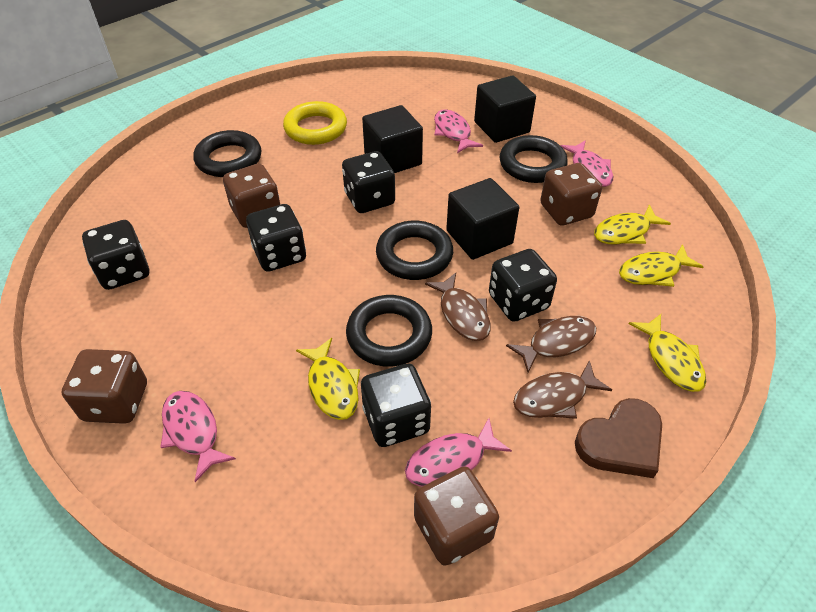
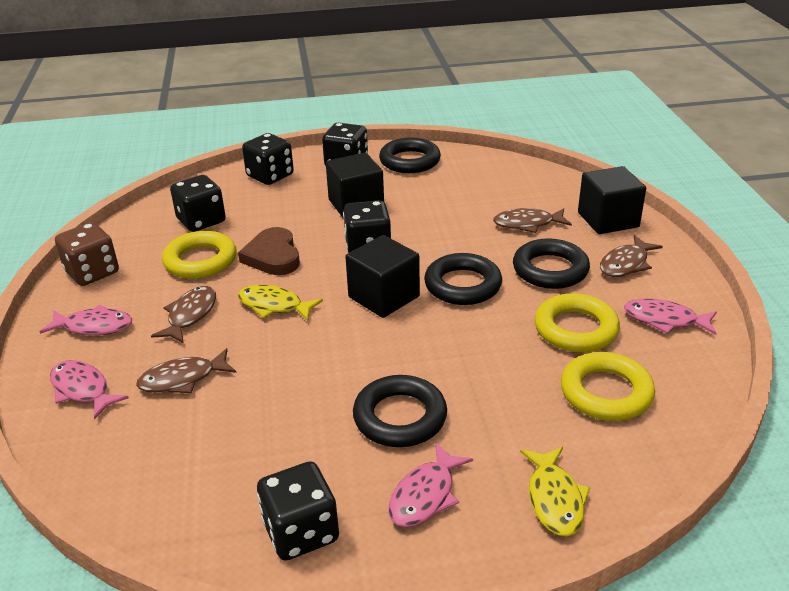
brown dice: [61,349,147,424] [223,164,281,228] [414,466,499,566] [540,163,602,226] = 4 -> [55,222,119,286] = 1
brown fish: [425,273,491,341] [506,316,596,373] [513,360,612,419] = 3 -> [136,348,237,393] [151,286,216,343] [493,208,572,233] [600,235,663,277] = 4
yellow fish: [296,338,360,420] [594,205,671,245] [619,244,704,287] [629,314,706,392] = 4 -> [237,285,323,321] [520,447,590,537] = 2
yellow ring: [283,101,347,145] = 1 -> [162,231,236,279] [535,293,620,352] [561,352,655,421] = 3

